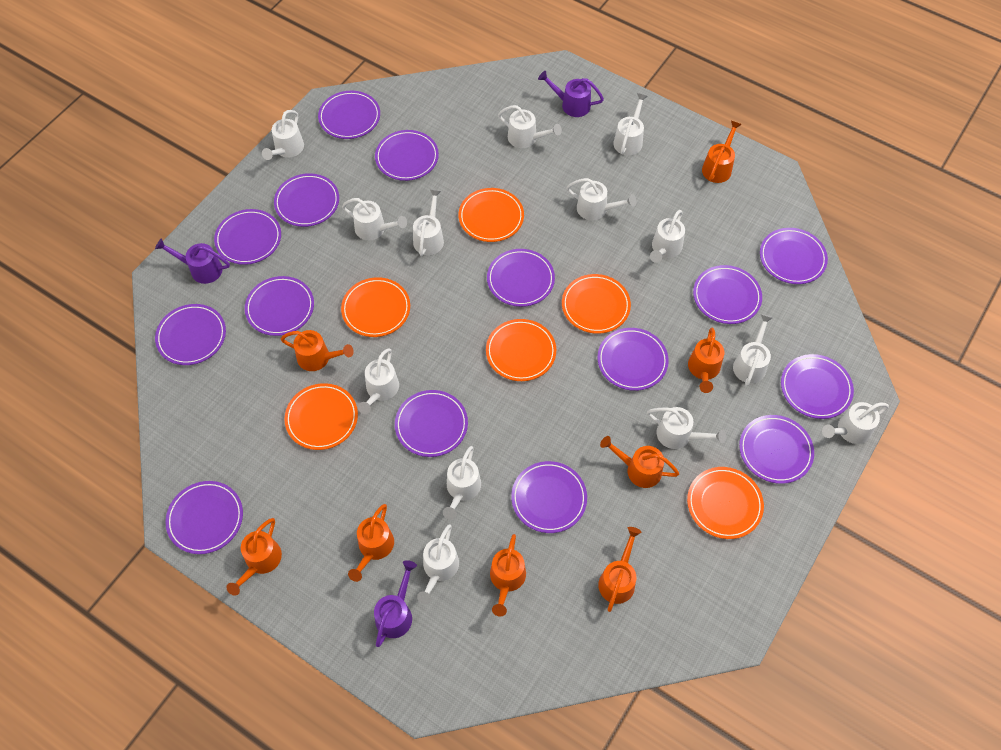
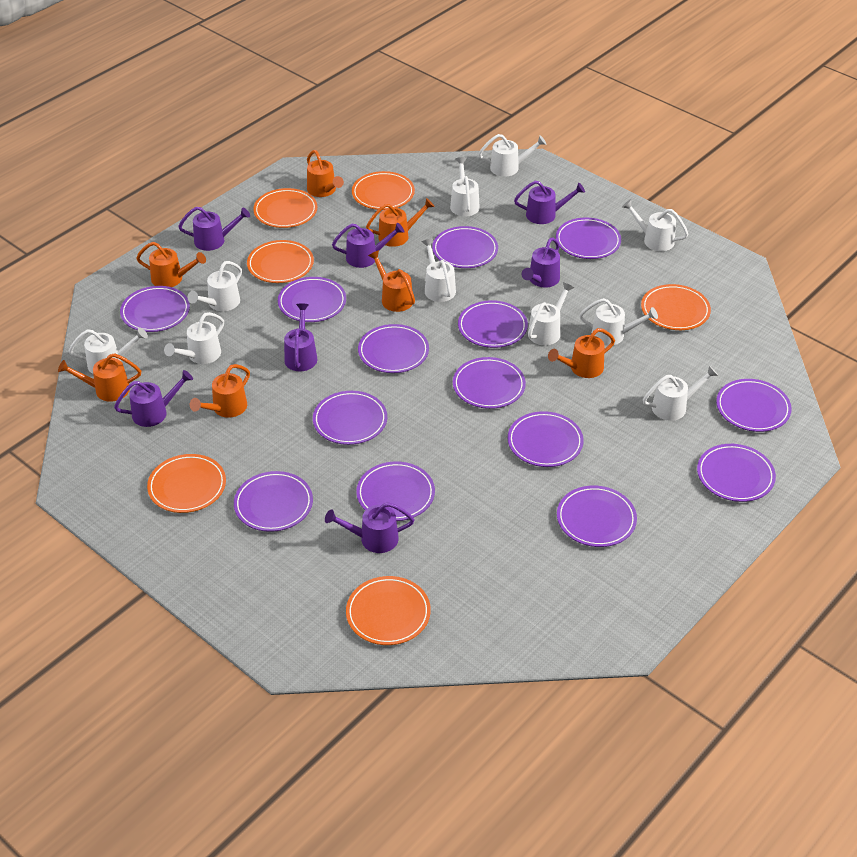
orange watering can: [226,518,282,596] [281,330,354,371] [348,504,394,582] [490,534,526,617] [598,527,641,612] [600,436,679,488] [688,328,724,393] [702,121,742,183] = 8 -> [58,353,141,402] [136,242,206,287] [190,364,250,418] [307,150,344,197] [366,198,434,247] [368,250,415,312] [548,328,615,378] = 7
purple plate: [155,304,226,365] [165,481,243,554] [214,209,281,265] [245,276,314,336] [274,173,339,227] [318,91,380,139] [375,130,439,181] [395,390,468,457] [487,249,555,307] [511,461,587,533] [597,328,669,391] [693,265,762,324] [739,415,814,484] [760,228,828,284] [781,354,854,419] = 15 -> [120,286,190,332] [234,471,313,532] [278,277,346,322] [313,391,387,445] [356,462,435,521] [358,324,429,373] [432,226,498,268] [453,357,526,409] [458,300,528,348] [508,411,584,467] [556,217,621,259] [557,486,637,547] [697,444,776,502] [716,379,792,432] = 14
purple watering can: [155,238,230,284] [374,560,417,647] [538,71,604,117] = 3 -> [114,370,193,427] [178,207,250,251] [284,303,317,371] [325,502,414,553] [332,223,404,268] [514,181,585,224] [522,237,560,288] = 7
white watering can: [262,110,304,160] [342,198,407,240] [358,348,399,414] [413,189,444,256] [417,524,459,604] [443,446,481,520] [498,105,562,148] [566,178,637,220] [613,93,648,155] [647,407,726,449] [650,210,685,263] [733,314,773,386] [822,402,889,444] = 13 -> [69,327,148,374] [164,312,224,364] [188,261,242,311] [422,238,456,302] [450,157,480,216] [479,134,546,177] [528,282,574,345] [579,298,658,346] [622,199,688,251] [643,365,718,421] = 10

